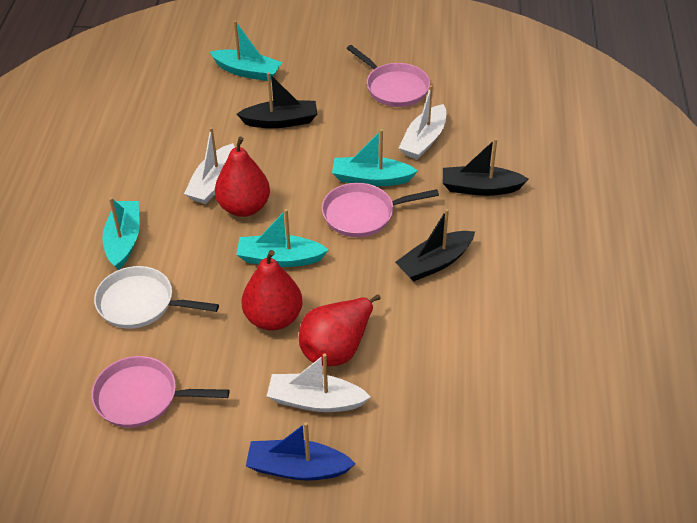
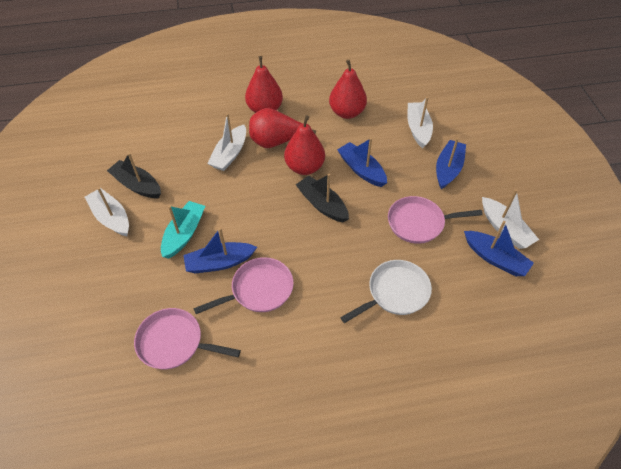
black boat: [237,72,317,128] [395,209,475,282] [443,138,529,196] = 3 -> [107,153,161,198] [295,174,349,223] = 2
blue boat: [246,422,355,481] = 1 -> [183,228,257,273] [337,138,387,187] [436,138,466,189] [464,221,534,276] = 4
red pear: [215,137,270,217] [242,250,302,330] [299,294,380,366] = 3 -> [245,56,283,113] [249,108,316,148] [284,115,325,175] [329,60,367,119] = 4
turquoise boat: [102,197,140,270] [210,21,282,81] [236,209,329,267] [332,129,418,186] = 4 -> [161,201,205,259] = 1
white boat: [184,127,235,204] [267,354,371,412] [399,85,446,160] = 3 -> [85,187,129,236] [207,113,246,171] [408,97,433,148] [482,189,539,249] = 4

